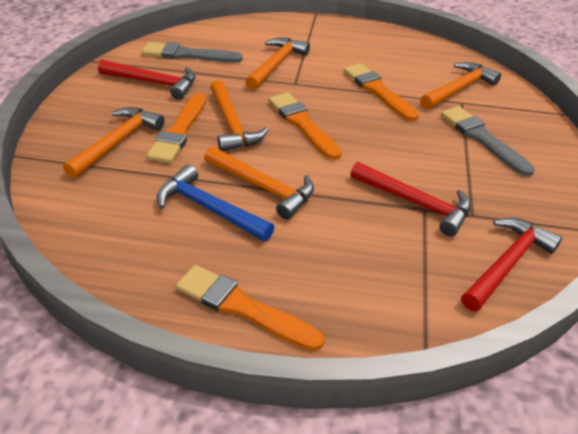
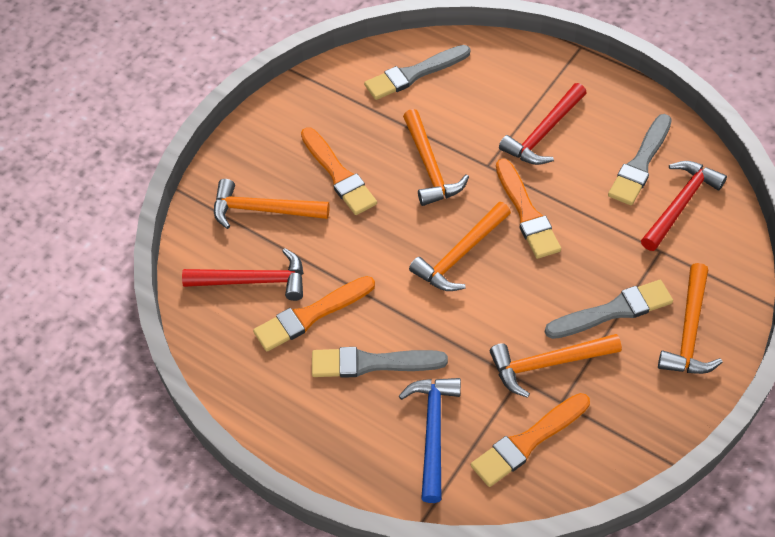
grey brush: [142,42,243,63] [441,106,535,176] = 2 -> [312,347,448,378] [364,45,470,100] [545,280,673,339] [608,114,672,205] = 4

